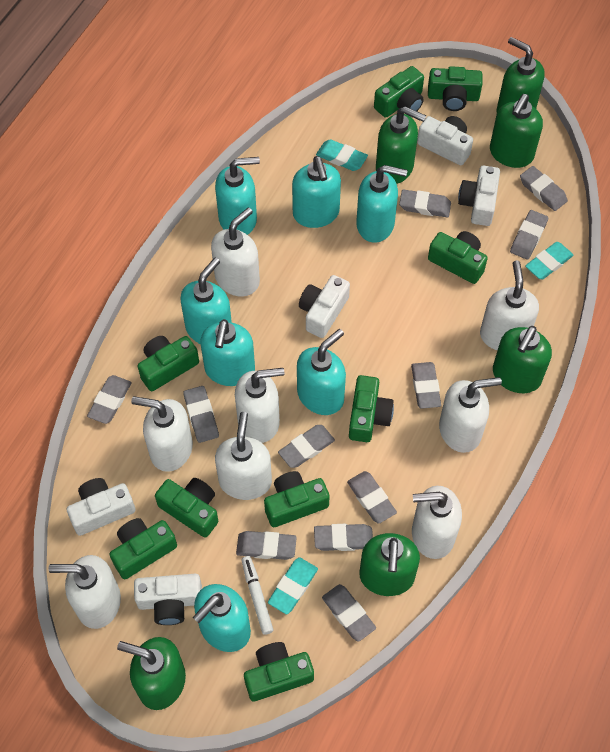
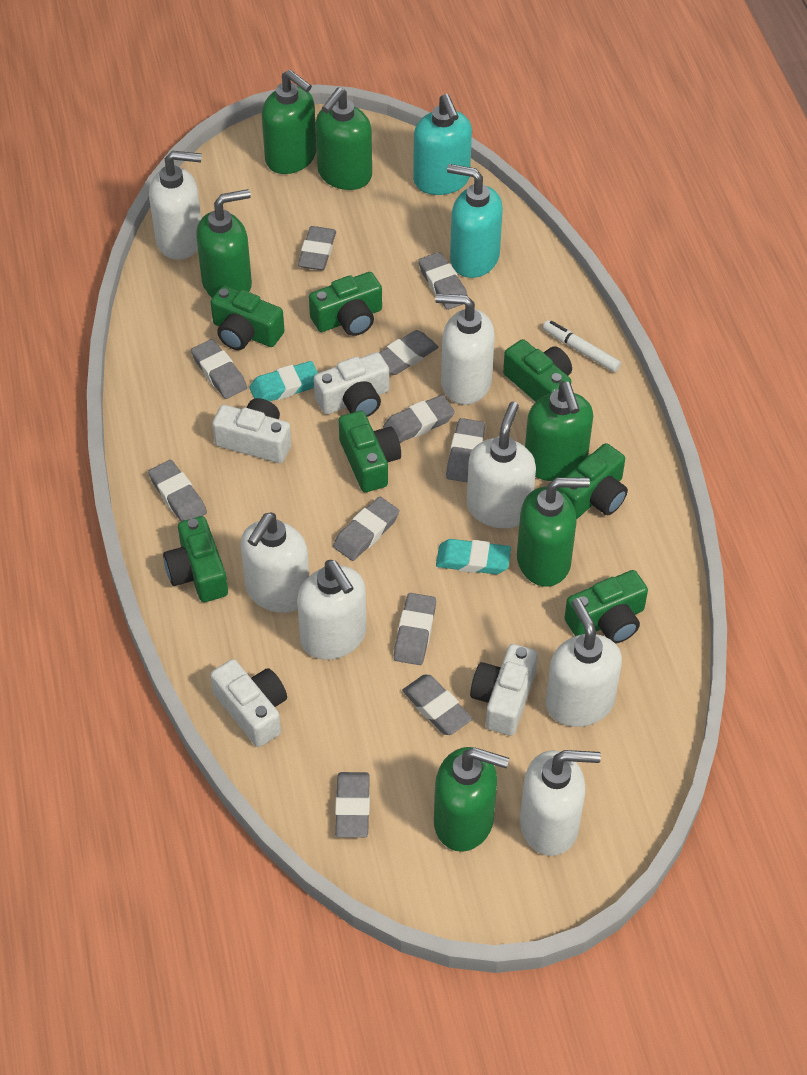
green camera: [109,518,177,579] [138,336,199,391] [155,478,218,538] [244,642,314,701] [264,471,330,527] [349,375,394,442] [374,66,424,118] [428,66,482,111] [428,231,488,284] = 9 -> [163,516,228,602] [211,285,284,350] [309,272,382,336] [339,411,401,492] [503,339,572,402] [557,443,628,519] [564,570,648,644] = 7
turquoise eraser: [268,557,318,614] [316,139,368,171] [525,242,574,280] = 3 -> [249,361,318,401] [436,539,511,574] = 2
turquoise soap dispenser: [180,258,232,344] [193,584,251,652] [200,319,255,386] [215,157,260,235] [292,156,341,228] [297,329,346,415] [356,165,408,243] = 7 -> [413,94,472,195] [447,164,503,278] = 2
white camera: [67,478,136,536] [134,574,202,625] [299,275,350,338] [417,116,473,165] [458,166,500,226] = 5 -> [210,659,287,747] [212,398,291,463] [314,352,389,417] [470,644,538,736] = 4
white soap dispenser: [49,555,121,629] [131,396,193,472] [211,207,260,296] [215,412,272,500] [235,368,284,443] [412,486,462,559] [439,377,502,453] [480,260,539,350] = 8 -> [149,151,202,260] [240,513,309,613] [297,560,367,660] [435,294,495,405] [467,402,536,528] [520,750,601,856] [546,598,622,727] = 7

